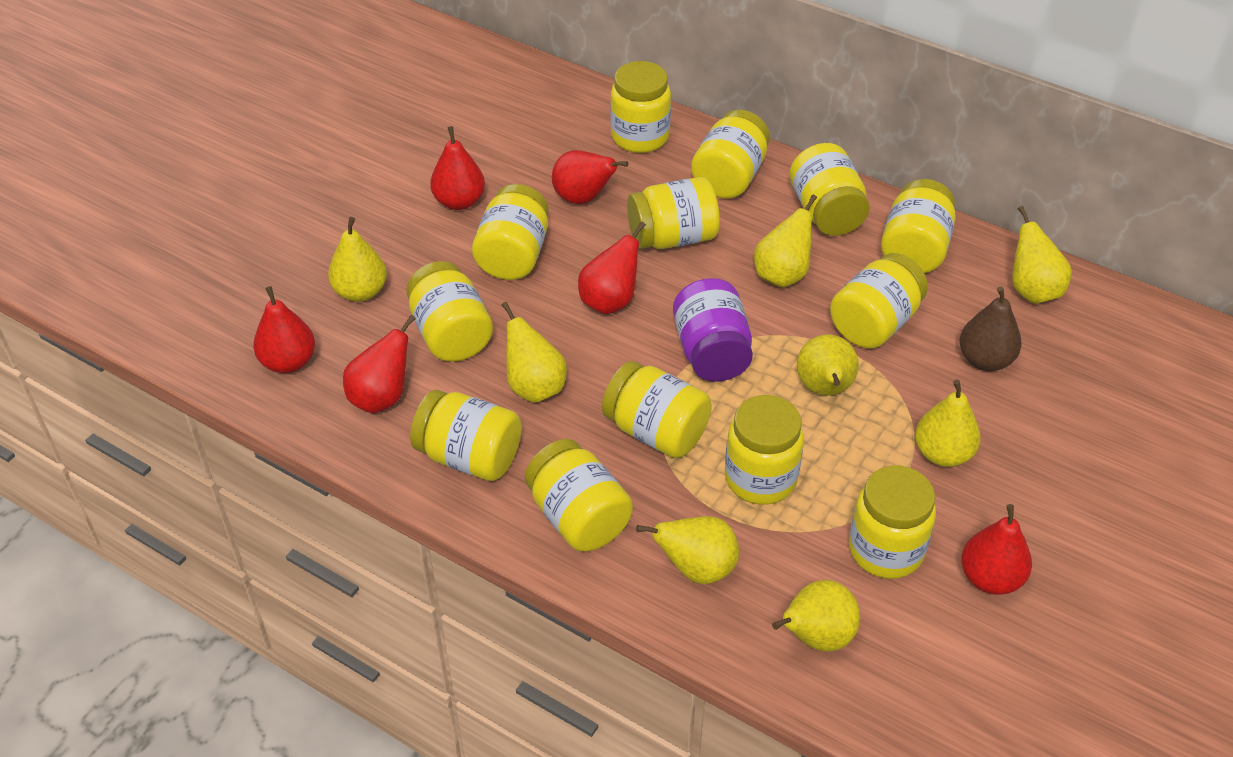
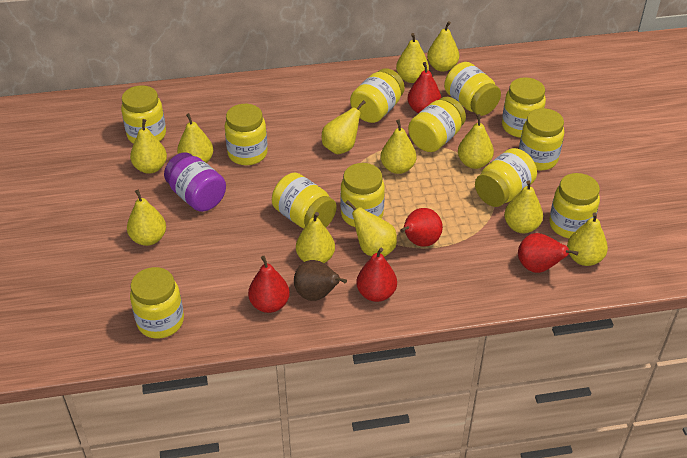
red pear: [253,286,315,373] [343,315,416,413] [430,126,485,210] [552,150,628,204] [578,221,646,314] [961,504,1032,595] = 6 -> [248,256,290,313] [356,248,397,302] [400,208,443,247] [408,62,441,113] [518,233,579,273] = 5
yellow jar: [406,261,493,362] [410,390,522,481] [472,184,549,280] [525,439,633,551] [602,361,712,458] [610,61,671,153] [627,177,720,249] [691,110,770,199] [725,395,804,505] [789,143,869,236] [830,253,928,349] [849,465,936,579] [881,179,956,273] = 13 -> [121,85,166,144] [130,267,184,339] [224,104,268,165] [272,173,337,228] [340,163,385,227] [350,68,405,123] [408,97,466,152] [444,62,501,116] [475,148,537,207] [502,77,546,138] [519,108,564,170] [549,173,600,238] = 12
yellow pear: [328,217,387,302] [501,302,567,403] [636,516,739,584] [754,194,817,288] [772,580,860,652] [797,334,859,396] [915,380,980,467] [1012,206,1072,304] = 8 -> [127,190,166,246] [130,119,167,174] [177,113,213,163] [296,212,335,263] [322,100,366,154] [346,200,397,257] [381,119,416,174] [396,33,429,83] [427,21,459,72] [458,114,494,169] [504,180,543,233] [567,212,608,266] = 12

